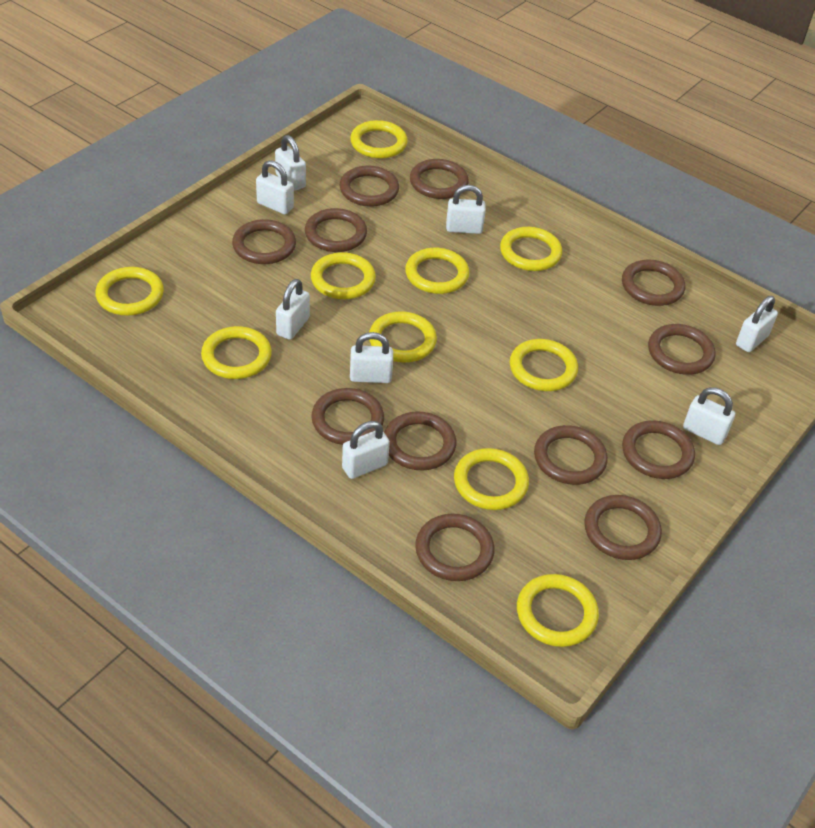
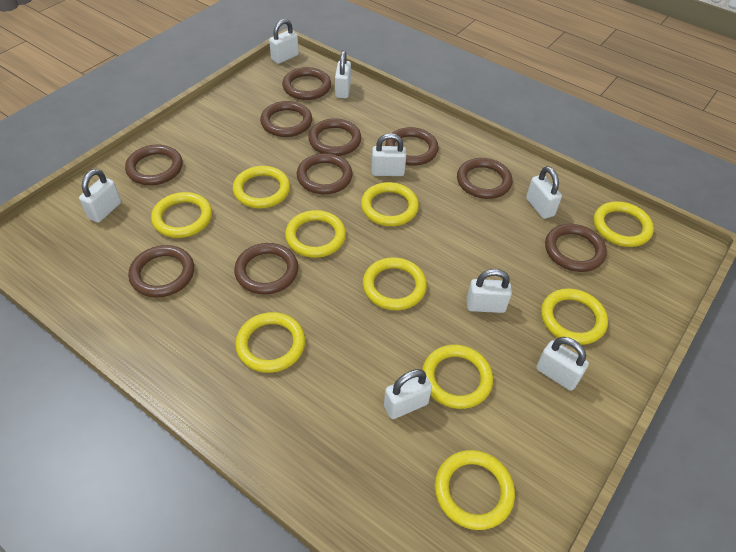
brown ring: [232,219,296,264] [305,208,367,252] [311,388,384,445] [340,165,399,207] [384,411,457,470] [410,159,469,199] [415,514,495,581] [534,425,608,485] [584,495,662,560] [622,260,685,306] [622,420,695,479] [648,324,716,375] = 12 -> [125,145,183,185] [128,245,194,298] [234,243,298,295] [260,101,312,137] [282,67,331,100] [297,153,353,194] [308,118,361,156] [385,127,439,166] [457,158,513,199] [545,224,607,272] = 10

